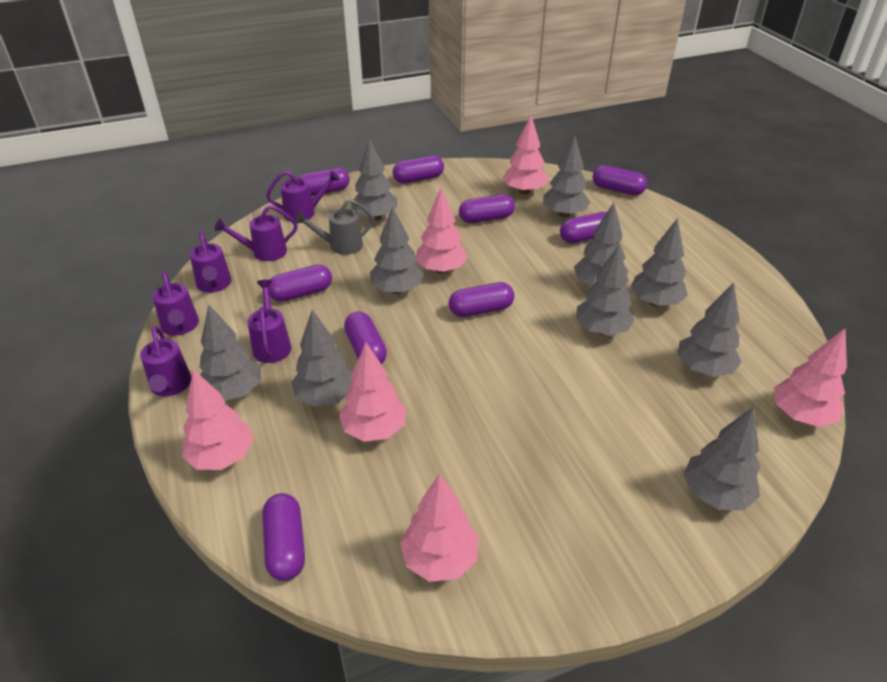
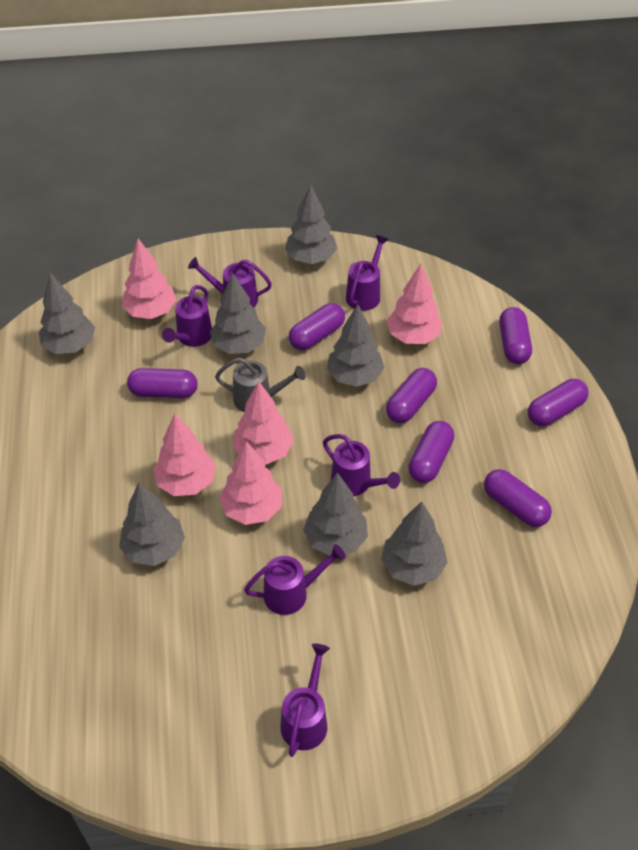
grey tree: [199,305,261,401] [291,310,353,406] [350,138,397,220] [370,206,424,294] [543,136,591,217] [574,203,628,286] [576,245,635,336] [631,218,688,307] [678,282,741,377] [683,407,760,510] = 10 -> [39,273,95,354] [119,482,185,566] [210,273,266,354] [285,184,337,264] [303,472,368,556] [327,304,384,387] [381,501,447,586] = 7
pink tree: [182,369,254,470] [339,342,406,442] [400,473,479,582] [416,188,468,274] [502,115,548,194] [774,328,847,427] = 6 -> [122,239,177,319] [153,414,216,496] [219,441,282,525] [233,381,294,465] [387,264,442,344] = 5
purple capsule: [262,493,305,581] [268,264,332,302] [297,168,350,196] [344,311,387,364] [393,155,444,183] [449,282,514,317] [459,194,515,223] [560,212,607,243] [593,165,647,195] = 9 -> [127,368,198,398] [289,303,345,350] [386,368,437,423] [408,421,454,483] [484,469,552,527] [499,307,532,364] [528,379,589,426] = 7

